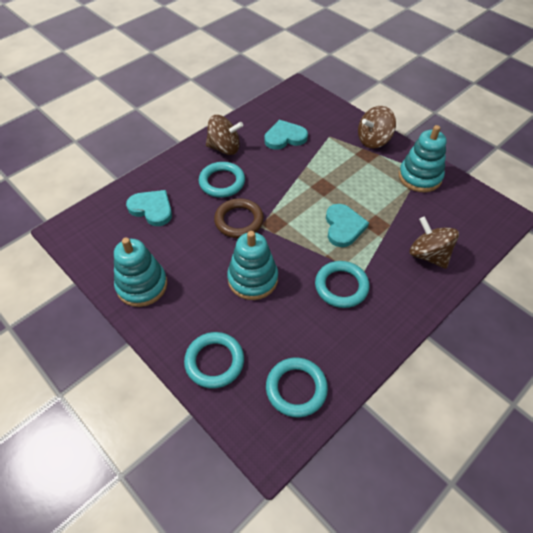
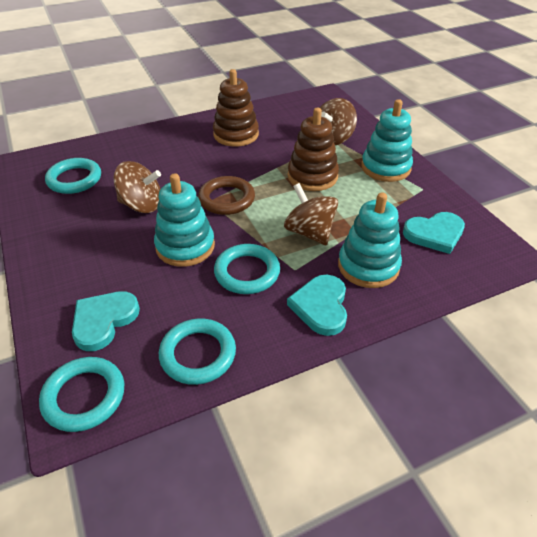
brown stacking toy: none = 0 -> [213,69,259,147] [288,108,339,191] = 2

